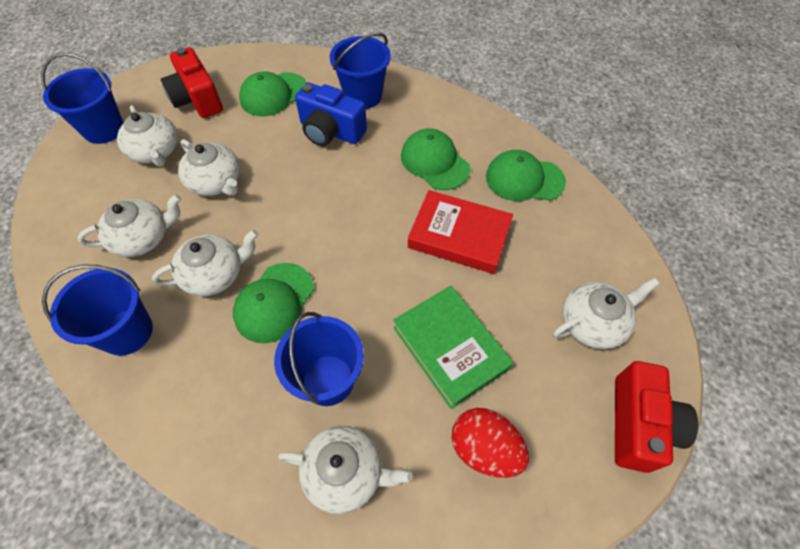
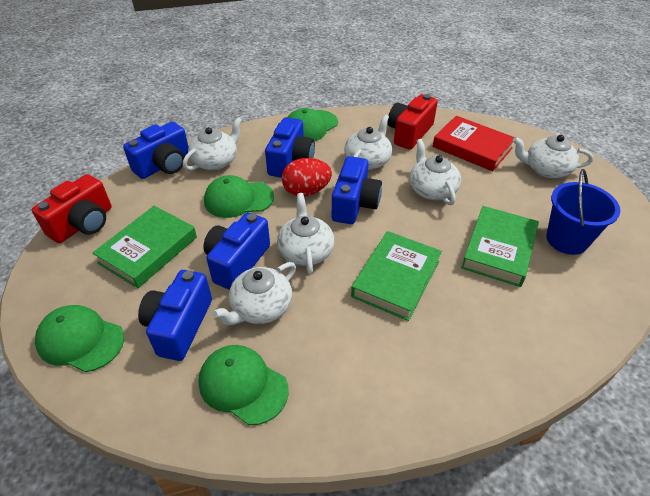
blue bucket: [41,53,123,144] [42,265,153,356] [274,312,364,406] [330,33,391,109] = 4 -> [546,169,620,255] = 1
blue camera: [295,82,367,146] = 1 -> [123,122,189,179] [138,270,212,361] [203,212,270,290] [265,117,315,178] [332,156,382,224] = 5
green book: [393,286,513,409] = 1 -> [92,206,197,288] [351,231,442,321] [461,206,539,287] = 3

